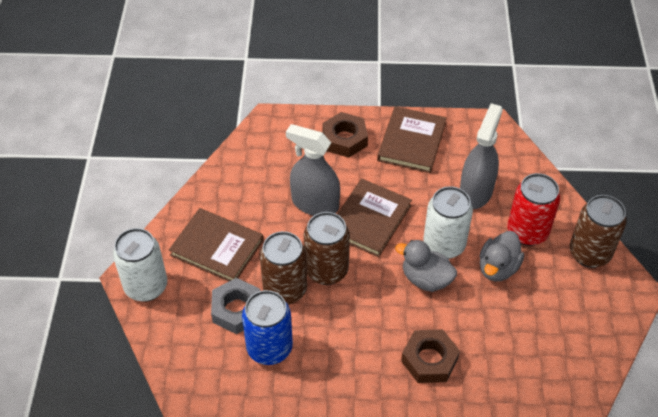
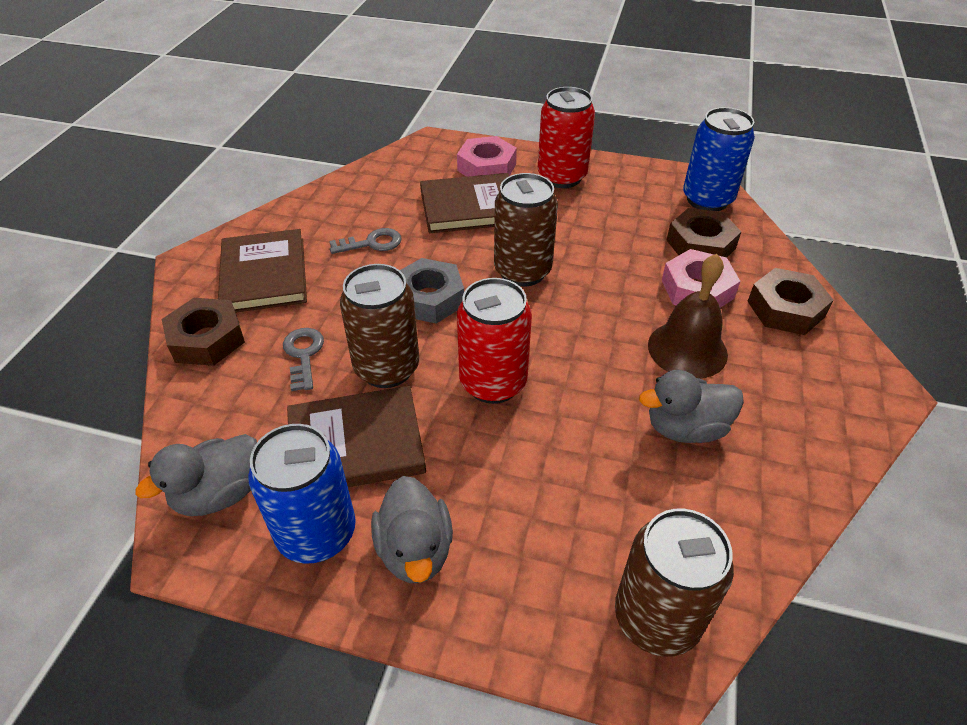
blue can: [242,290,293,365] = 1 -> [248,424,356,564] [683,107,755,211] = 2
brown bell: none = 0 -> [648,254,728,379] = 1
brown nut: [323,112,368,158] [401,329,460,383] = 2 -> [162,298,245,366] [666,208,741,258] [747,268,833,335] = 3
grey duck: [395,240,457,292] [479,231,524,281] = 2 -> [135,434,257,516] [371,476,453,583] [639,370,744,443] = 3
grey key: none = 0 -> [283,328,324,391] [329,228,402,254] = 2
grey spray bottle: [286,124,340,216] [460,103,503,209] = 2 -> none = 0
pink nut: none = 0 -> [457,136,517,177] [662,249,740,308] = 2
red can: [507,173,560,246] = 1 -> [457,278,532,404] [538,87,595,188] = 2
white can: [113,228,167,302] [423,186,473,259] = 2 -> none = 0

